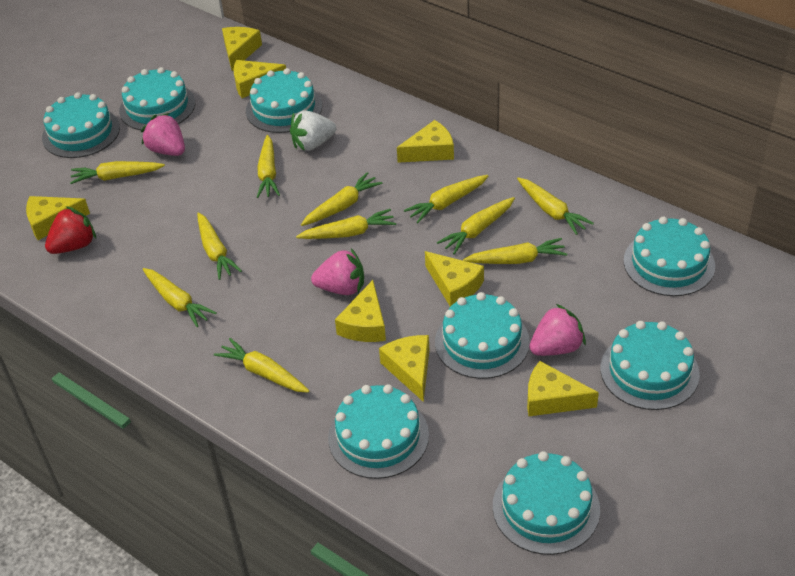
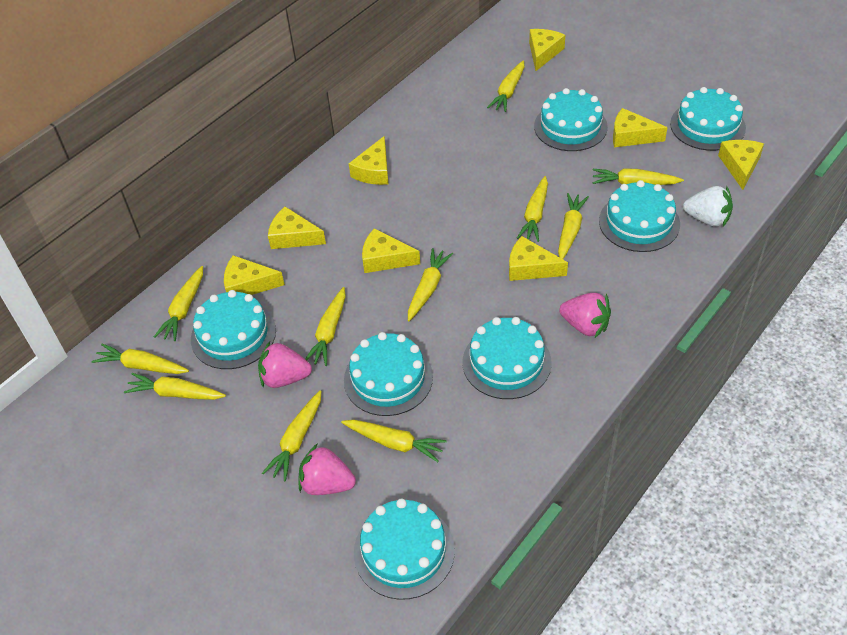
red strawberry: [45,206,96,254] = 1 -> none = 0
turquoise cake: [42,92,120,158] [119,67,195,130] [246,68,322,133] [328,384,429,479] [435,292,530,379] [493,451,600,555] [600,321,700,410] [624,217,715,296] = 8 -> [191,290,276,369] [344,332,433,416] [354,498,455,600] [463,317,552,399] [534,88,608,151] [599,180,680,252] [670,87,746,151] = 7

